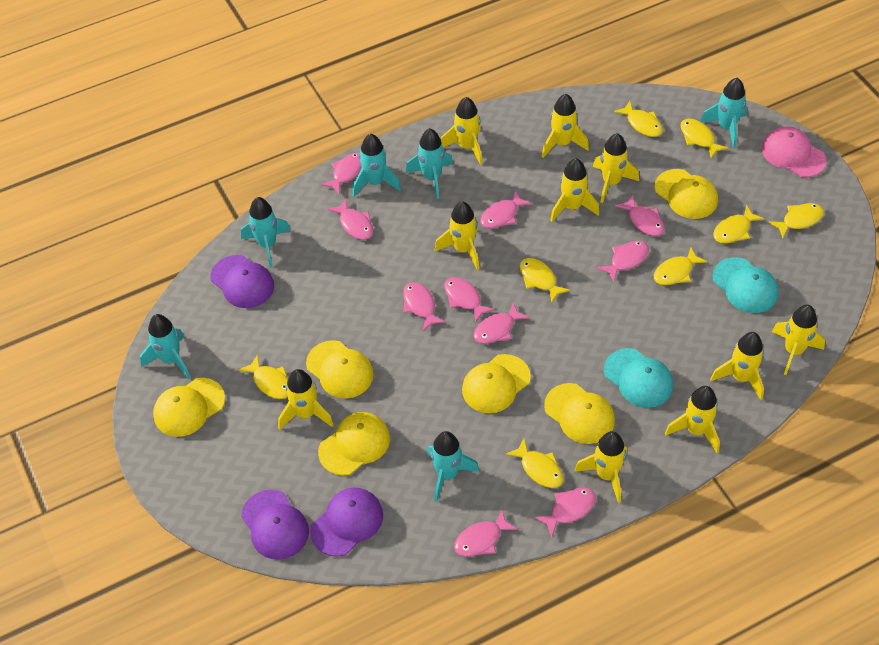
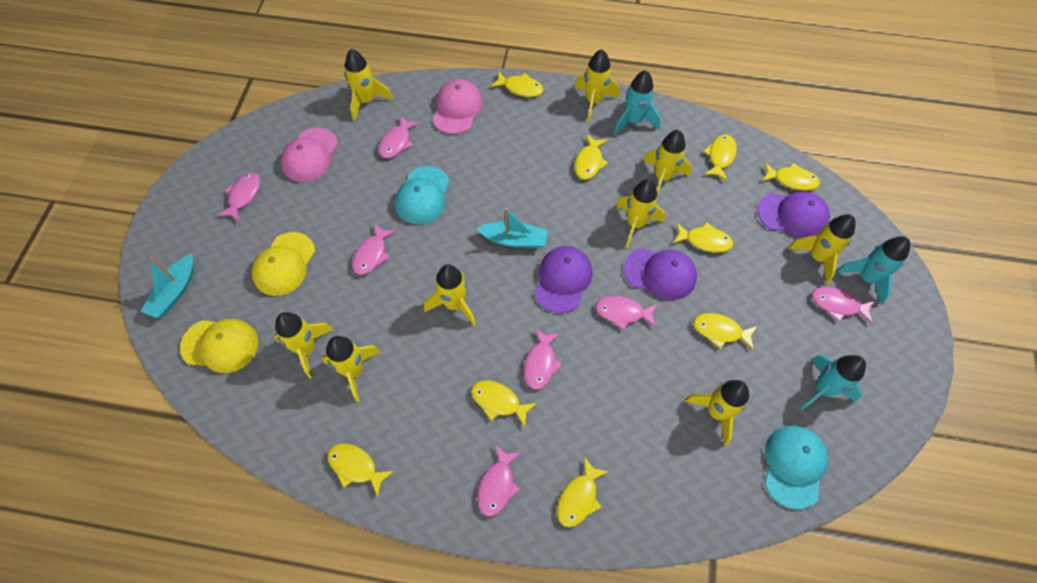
pink cap: [762,127,827,177] = 1 -> [281,128,338,182] [433,79,483,134] = 2
pink fish: [321,153,362,195] [328,199,373,240] [403,282,445,331] [444,277,495,322] [454,510,518,557] [474,303,529,344] [480,190,532,229] [535,488,596,537] [597,241,649,282] [615,195,664,236] = 10 -> [218,172,260,221] [352,223,396,275] [378,115,420,158] [477,445,521,516] [524,329,562,389] [595,296,657,330] [812,287,875,324] = 7
turquoise boat: none = 0 -> [141,254,194,318] [476,208,548,248] = 2
turquoise rocket: [140,314,190,379] [241,197,291,268] [352,134,401,197] [406,128,453,199] [427,431,479,502] [700,78,747,148] = 6 -> [614,70,661,136] [801,355,866,410] [836,236,911,305] = 3
yellow cap: [153,378,225,437] [306,340,374,398] [318,412,390,476] [462,354,531,413] [544,383,615,444] [655,169,718,219] = 6 -> [180,319,258,373] [251,232,315,296] = 2
yellow fish: [239,354,288,399] [506,438,563,488] [519,258,570,303] [614,101,663,137] [654,247,707,285] [680,119,728,158] [713,205,764,244] [768,203,824,238] = 8 -> [328,443,394,497] [471,380,537,427] [491,71,544,97] [557,457,609,527] [575,135,608,180] [673,222,733,253] [693,313,757,350] [703,134,737,181] [762,163,820,191] = 9
yellow rocket: [278,369,333,430] [435,201,479,270] [441,97,482,165] [542,94,589,158] [550,158,600,222] [574,431,627,503] [593,133,639,203] [665,386,720,453] [710,332,764,400] [772,305,825,375] = 10 -> [274,312,333,379] [322,336,381,402] [345,49,393,121] [424,265,476,326] [574,49,620,122] [616,179,665,248] [643,130,692,195] [684,380,749,445] [788,214,856,284] = 9

